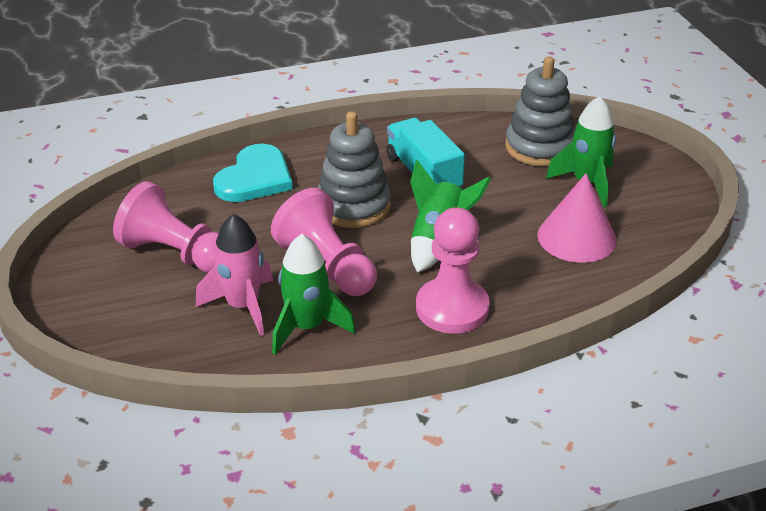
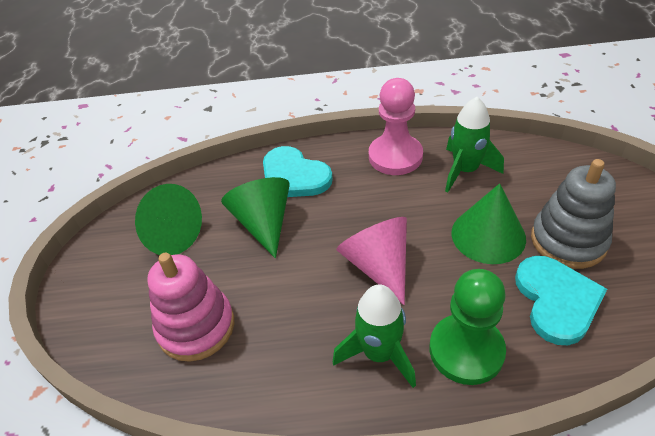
green cone: none = 0 -> [135,184,202,255] [221,177,290,259] [451,183,526,264] = 3
green pawn: none = 0 -> [430,269,506,385] = 1
green rocket: [272,234,356,355] [410,160,491,273] [546,96,616,208] = 3 -> [333,284,416,388] [445,97,504,193] = 2
grey stacking toy: [318,112,391,228] [505,57,575,166] = 2 -> [531,159,616,269] = 1
pink pawn: [113,181,219,273] [271,188,377,296] [416,207,490,334] = 3 -> [369,78,423,175] = 1
pink rocket: [196,214,273,336] = 1 -> none = 0
pink stacking toy: none = 0 -> [147,253,234,362] = 1
turquoise heart: [213,144,293,202] = 1 -> [263,146,333,197] [515,256,607,345] = 2
turquoise truck: [386,118,465,186] = 1 -> none = 0

